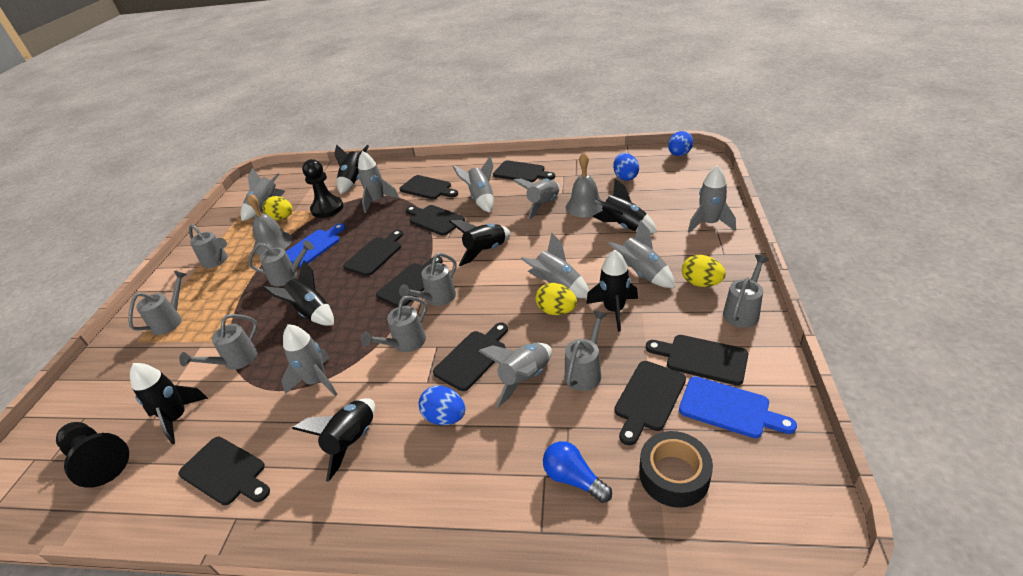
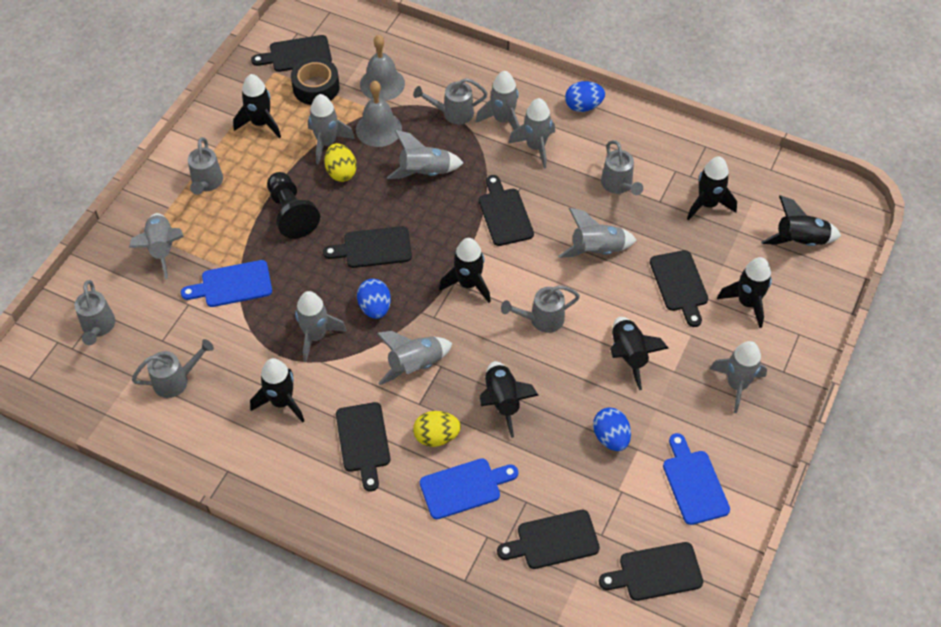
black cutting board: [178,437,270,505] [343,230,403,276] [376,256,443,307] [399,175,458,199] [405,205,465,236] [433,323,508,391] [493,160,555,182] [614,361,686,445] [646,335,748,385] = 9 -> [251,35,332,72] [323,226,412,268] [336,402,390,491] [479,175,534,246] [497,510,600,569] [599,542,703,601] [650,250,708,327] = 7
black pawn: [56,422,129,488] [302,159,343,218] = 2 -> [267,172,320,239] = 1
black rocket: [130,363,208,444] [263,260,334,326] [292,398,375,482] [334,144,369,194] [449,220,511,266] [586,250,638,332] [593,179,657,233] = 7 -> [233,74,281,138] [250,358,304,423] [439,238,491,303] [480,361,539,438] [610,317,669,390] [687,156,737,220] [717,257,772,328] [761,195,841,246] = 8
blue cutting board: [286,223,345,267] [679,376,797,438] = 2 -> [181,260,272,307] [420,458,518,519] [663,433,730,525] = 3
blue light bulb: [543,441,612,503] = 1 -> none = 0
grey watering can: [128,271,187,335] [179,314,258,370] [189,224,228,268] [248,240,314,286] [361,296,427,352] [399,253,457,306] [565,310,608,391] [723,255,769,328] = 8 -> [74,280,115,345] [132,339,214,398] [188,137,223,195] [413,78,488,124] [501,285,580,333] [601,140,643,195] = 6
yellow egg: [263,196,292,220] [536,283,577,315] [682,255,726,287] = 3 -> [324,143,357,182] [413,411,461,447] = 2

